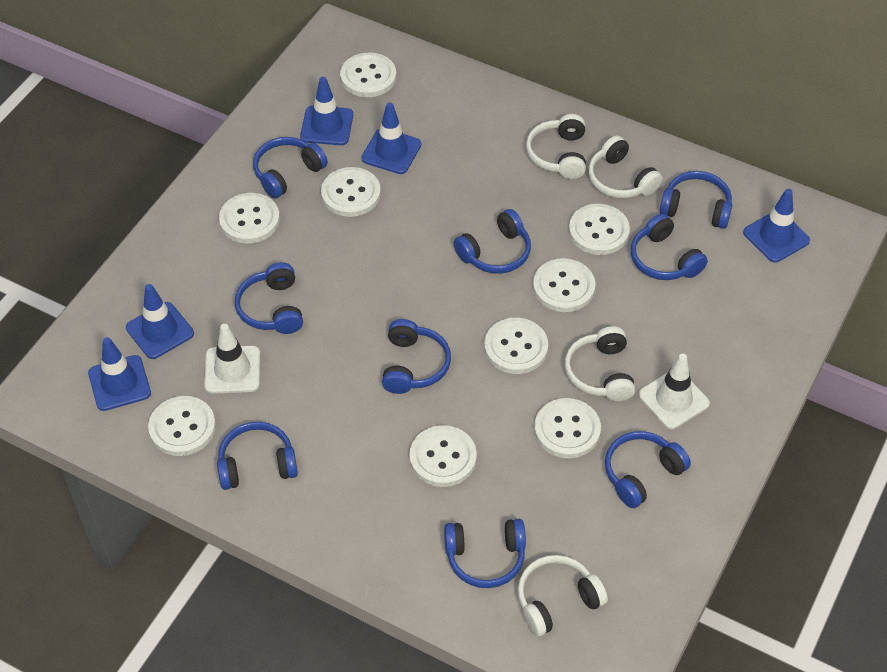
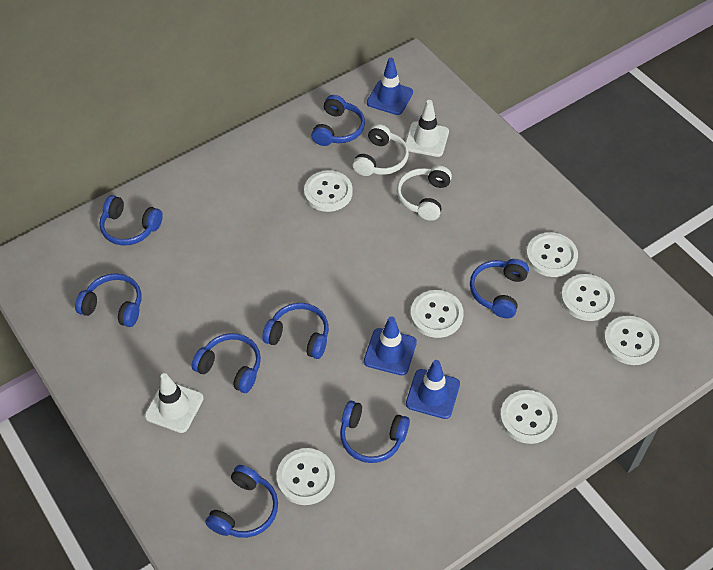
blue headphones: [217,422,298,490] [235,262,303,334] [253,137,328,199] [382,319,451,394] [444,519,526,588] [454,209,531,274] [605,431,691,508] [631,213,708,280] [660,171,732,229] = 9 -> [75,273,142,327] [100,195,163,246] [192,333,261,393] [205,465,278,538] [262,303,329,359] [311,95,365,146] [340,400,410,463] [470,259,529,318] = 8
blue traffic cone: [88,337,151,411] [126,284,194,359] [300,77,353,145] [361,103,421,174] [743,189,810,262] = 5 -> [364,316,417,376] [367,58,413,115] [406,360,460,419] = 3
white button: [148,396,216,456] [219,193,280,244] [321,167,381,217] [340,52,396,97] [409,425,477,487] [484,318,548,374] [533,258,595,312] [534,398,601,458] [569,204,630,255] = 9 -> [277,448,335,505] [304,170,353,212] [411,290,464,338] [500,390,558,444] [526,232,578,277] [561,274,615,321] [604,316,659,365] = 7
white headphones: [518,555,608,637] [526,114,586,179] [565,326,635,401] [588,136,663,198] = 4 -> [353,124,409,176] [397,166,452,221] = 2

